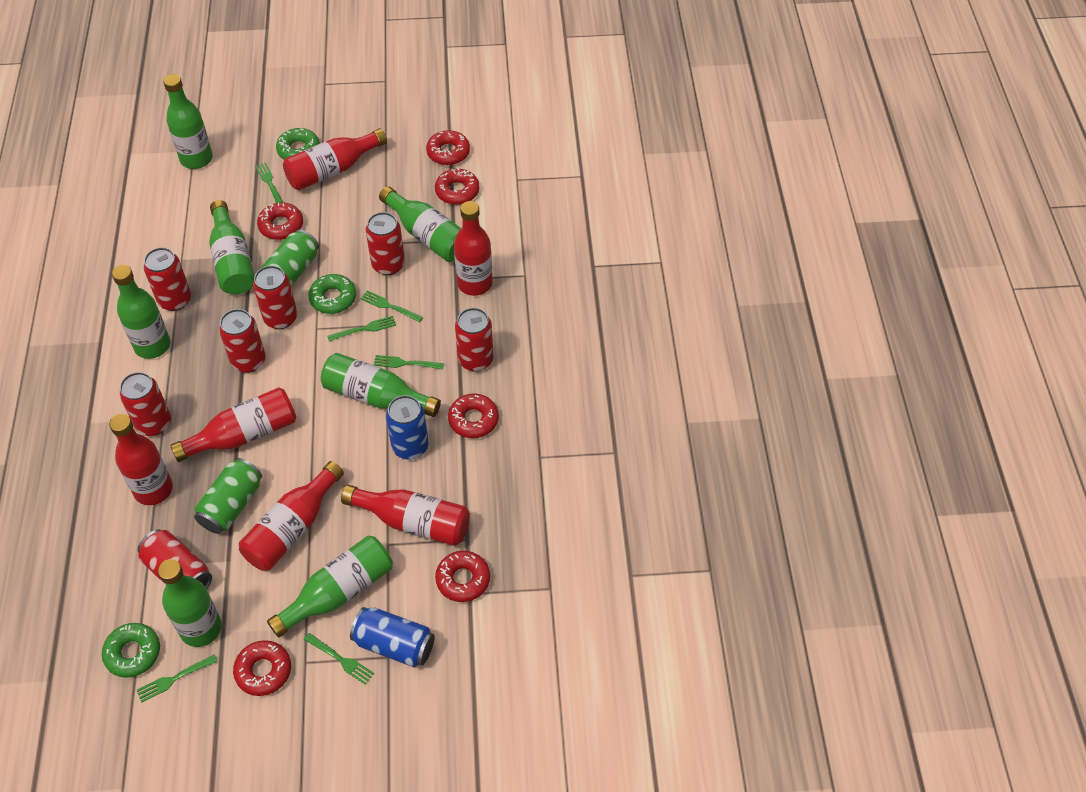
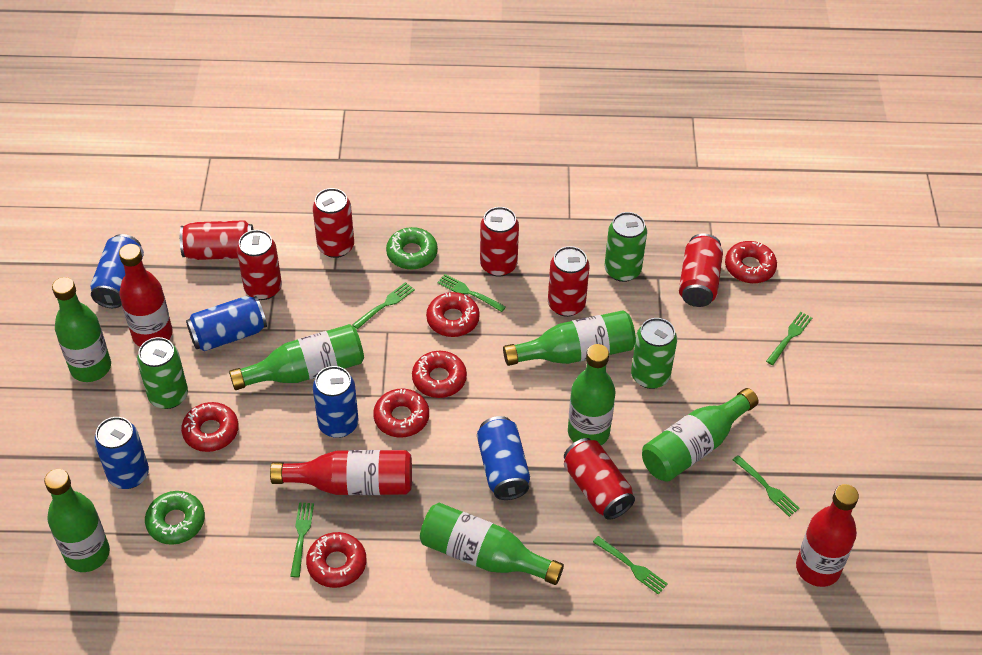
blue can: [350,607,435,667] [386,395,429,459] = 2 -> [91,234,144,308] [94,417,149,489] [186,296,267,351] [313,366,359,438] [477,416,530,500] = 5
green can: [194,458,262,534] [261,229,319,286] = 2 -> [137,337,188,409] [604,212,647,282] [631,318,677,389] = 3
green donut: [102,623,160,678] [276,128,320,159] [308,274,356,314] = 3 -> [145,491,205,545] [386,227,438,270] = 2
red bottle: [109,414,173,505] [170,387,296,462] [239,461,344,571] [283,129,387,190] [341,485,470,546] [454,201,493,296] = 6 -> [119,244,173,347] [270,450,412,495] [796,484,859,587] = 3

